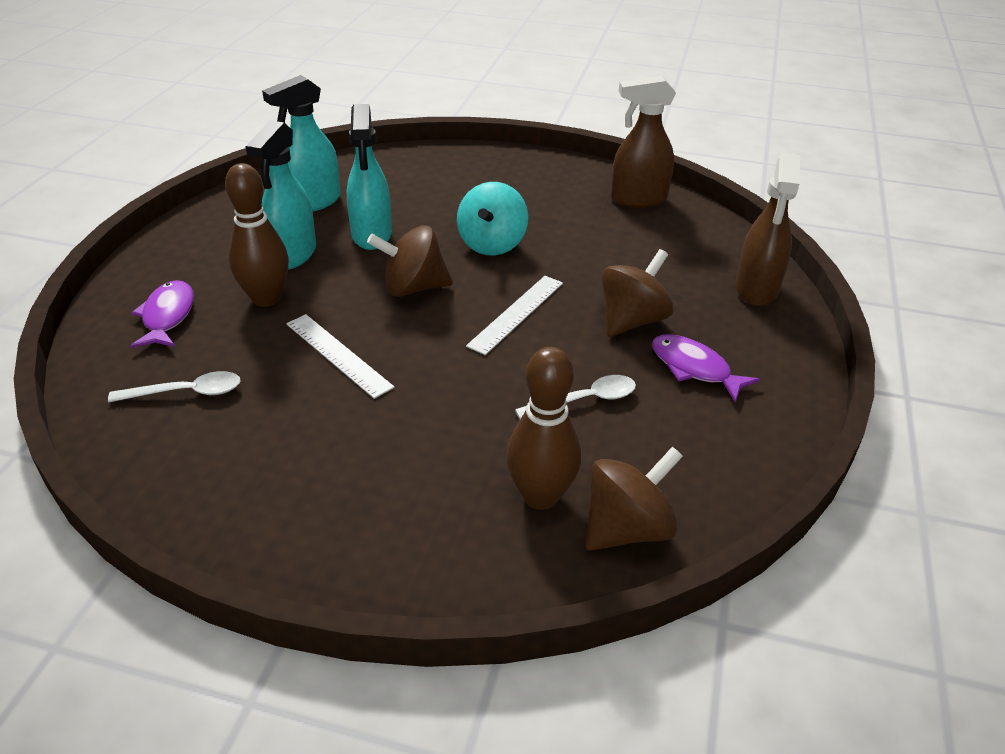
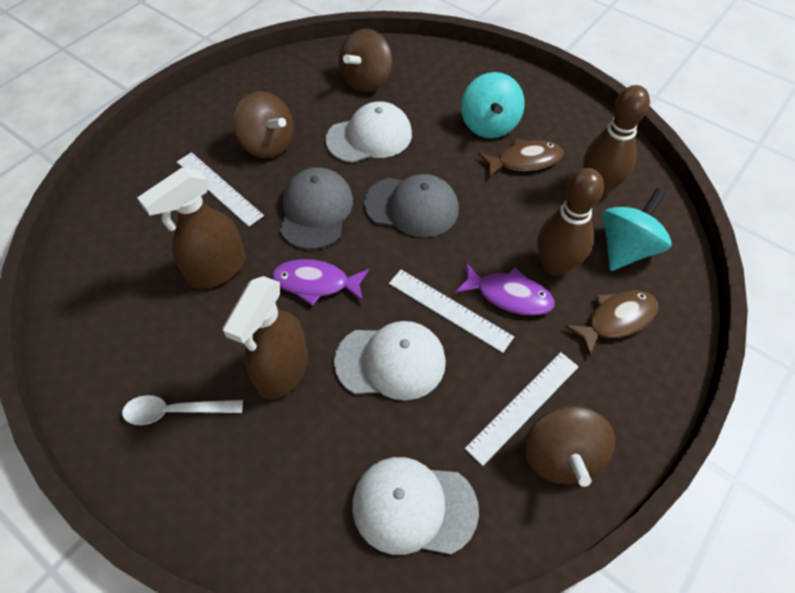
brown fish: none = 0 -> [478,139,563,178] [565,290,658,356] = 2
grey cap: none = 0 -> [280,167,353,250] [364,174,459,238] = 2
turquoise spinning top: [457,182,528,255] = 1 -> [461,72,525,138] [602,189,672,271] = 2
turquoise spray bottle: [245,120,316,270] [262,75,341,211] [347,104,392,250] = 3 -> none = 0
white cap: none = 0 -> [325,101,412,163] [334,321,446,400] [352,457,479,555] = 3
white ruler: [286,314,395,399] [466,276,563,355] = 2 -> [177,152,264,227] [389,270,514,353] [465,352,579,466] = 3
white spoon: [108,371,241,402] [515,375,636,419] = 2 -> [122,395,243,425] = 1

